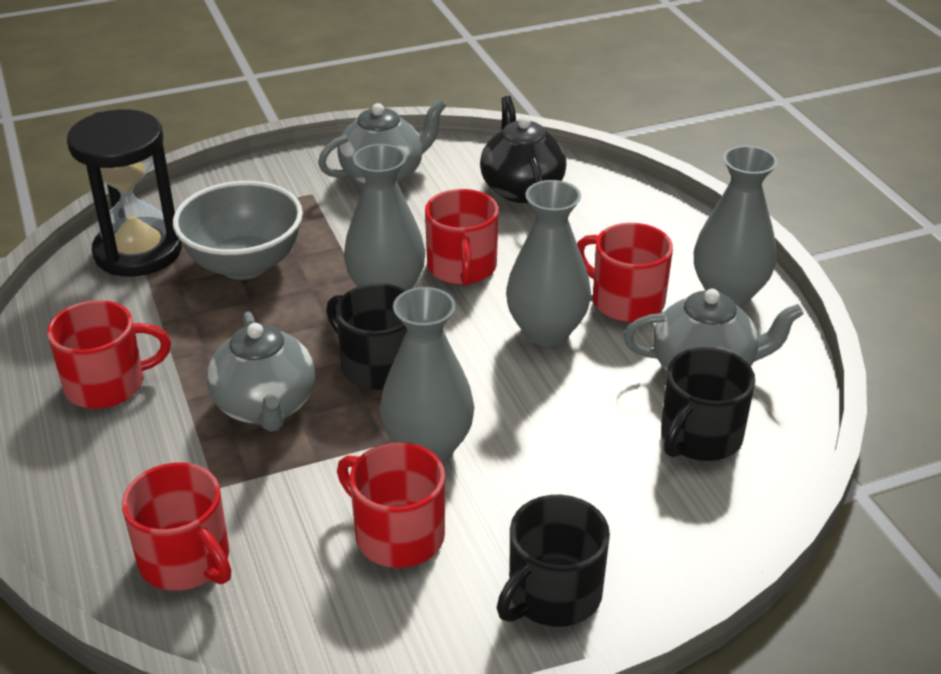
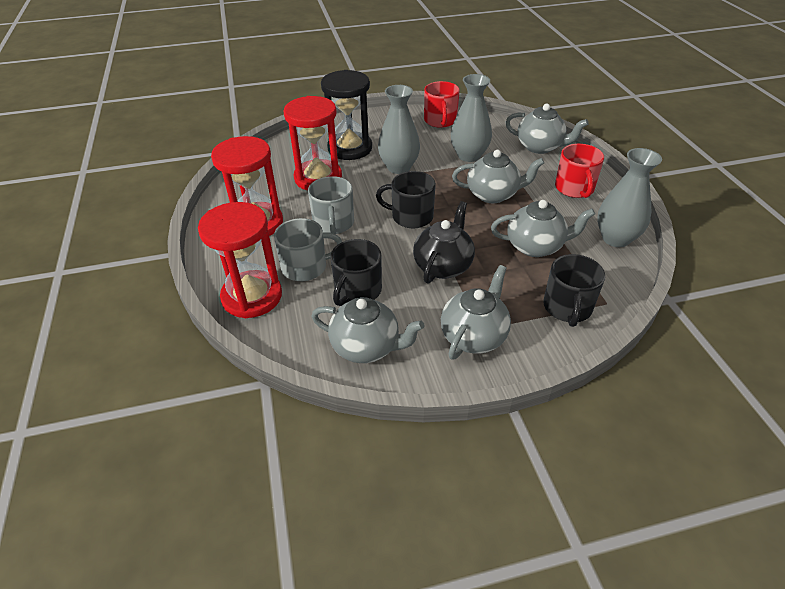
grey bowl: [173,181,303,280] = 1 -> none = 0
grey mug: none = 0 -> [274,218,342,281] [308,176,354,234] = 2
grey teapot: [207,311,315,432] [318,99,446,185] [624,289,804,371] = 3 -> [312,297,425,363] [441,265,511,360] [452,150,544,203] [491,200,595,257] [506,104,589,154] = 5
grey vase: [344,144,425,291] [380,287,474,463] [506,180,591,346] [694,146,777,307] = 4 -> [378,85,420,174] [451,74,492,162] [597,148,662,247] = 3
red hourglass: none = 0 -> [198,202,282,318] [211,136,283,236] [283,96,342,191] = 3
red mug: [47,300,171,409] [122,463,231,590] [337,442,445,568] [425,189,499,285] [577,223,673,322] = 5 -> [424,81,460,128] [555,144,604,198] = 2

